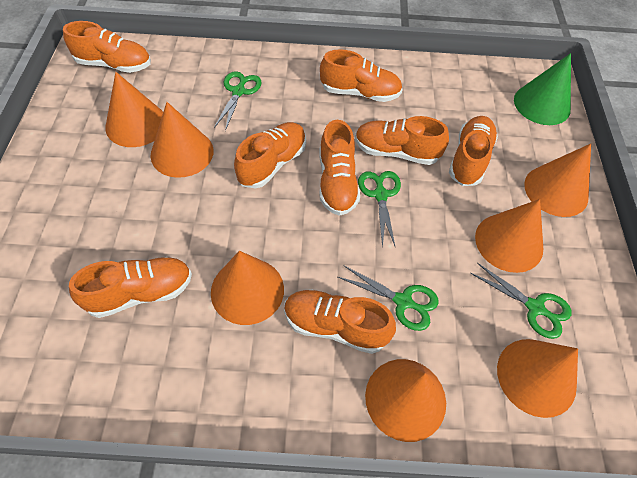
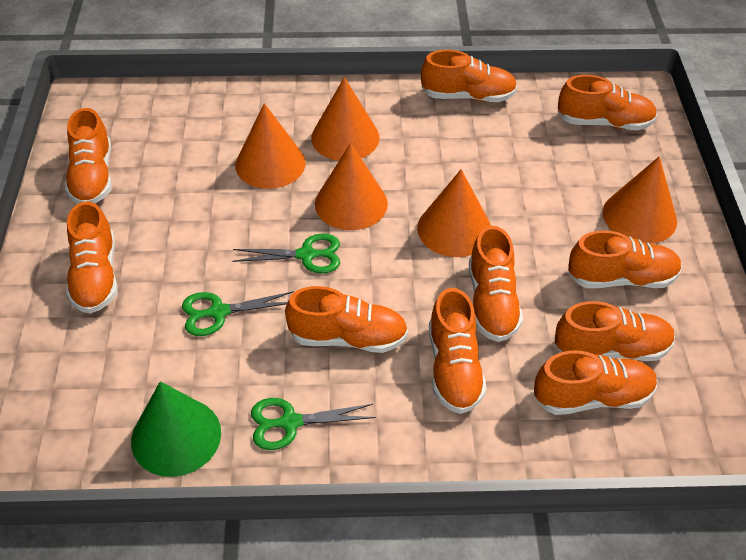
green scissors: [214,71,262,131] [338,265,439,331] [358,171,401,248] [470,263,572,339] = 4 -> [182,291,294,336] [232,234,340,273] [251,398,376,450] = 3
orange cone: [106,72,163,147] [151,102,214,178] [211,251,284,325] [365,359,446,442] [475,199,543,273] [497,339,578,418] [524,144,591,217] = 7 -> [235,103,306,189] [311,77,380,161] [315,143,388,230] [417,169,491,257] [603,156,677,244] = 5
orange shoe: [63,21,151,73] [69,257,192,318] [234,122,306,188] [284,290,396,354] [319,120,360,216] [320,49,403,102] [355,116,449,165] [449,116,498,186] = 8 -> [65,108,112,204] [66,201,118,314] [285,286,408,353] [421,50,517,102] [429,288,486,414] [469,226,523,342] [534,350,657,415] [555,301,675,361] [558,75,657,130] [568,230,682,288] = 10

